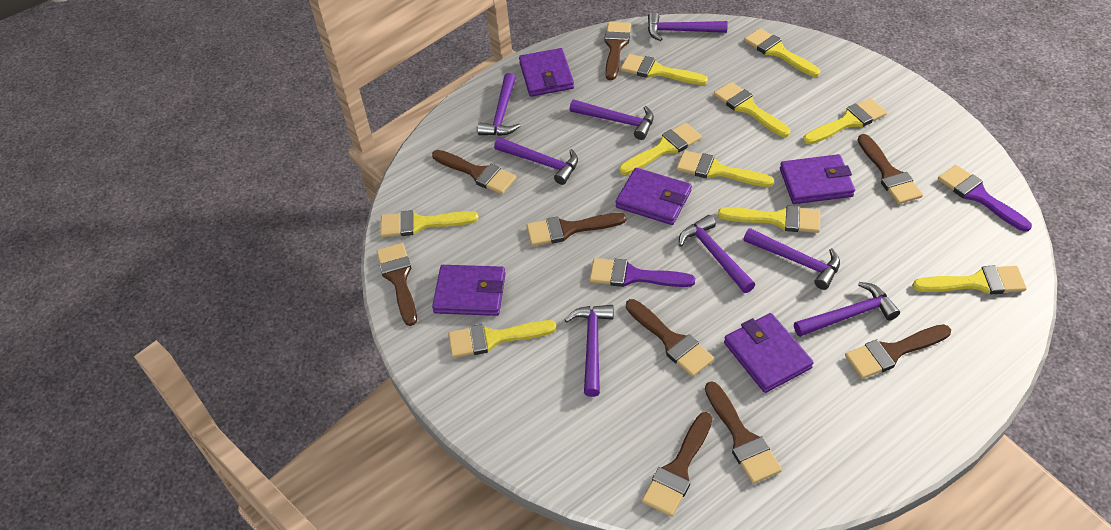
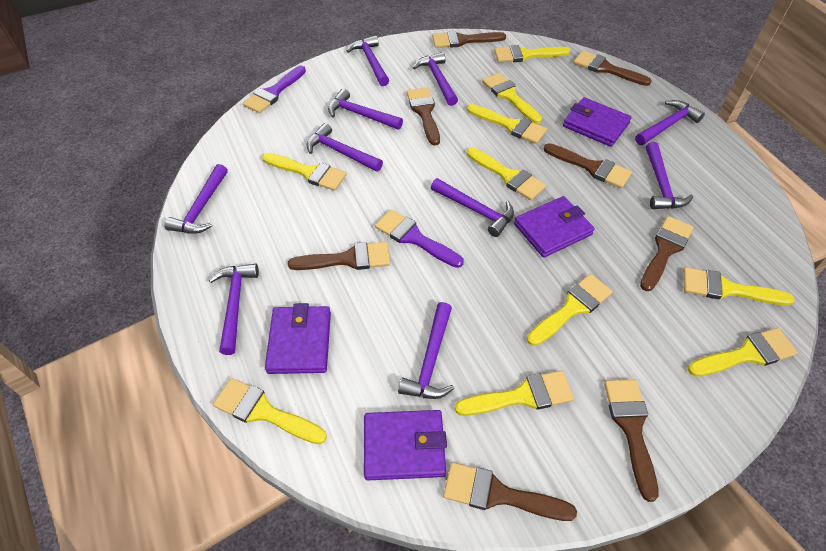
brown brush: [376,243,417,326] [432,150,516,194] [526,213,626,246] [604,22,631,80] [626,299,714,377] [642,412,712,517] [705,381,782,484] [845,324,951,379] [858,134,923,204] = 9 -> [288,242,390,270] [407,88,440,146] [432,31,506,48] [443,462,577,521] [544,143,632,188] [574,51,652,86] [604,380,659,502] [640,216,693,291] = 8
purple hammer: [477,73,520,136] [494,137,578,185] [565,305,614,397] [570,100,654,140] [648,12,728,41] [679,215,755,293] [743,228,840,290] [794,282,900,337] = 8 -> [164,164,228,234] [209,264,259,355] [307,123,383,172] [328,89,403,130] [347,35,389,86] [398,302,454,399] [413,52,458,106] [431,178,514,237] [635,100,705,145] [646,142,693,209] = 10
purple wallet: [432,265,506,316] [519,48,574,97] [616,168,692,225] [724,313,814,393] [780,154,855,204] = 5 -> [265,303,331,374] [364,410,447,480] [514,196,595,258] [563,97,632,147] = 4

